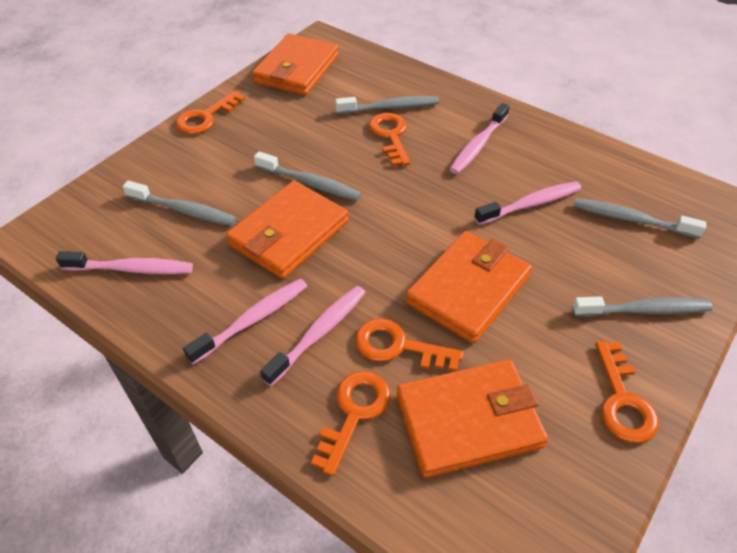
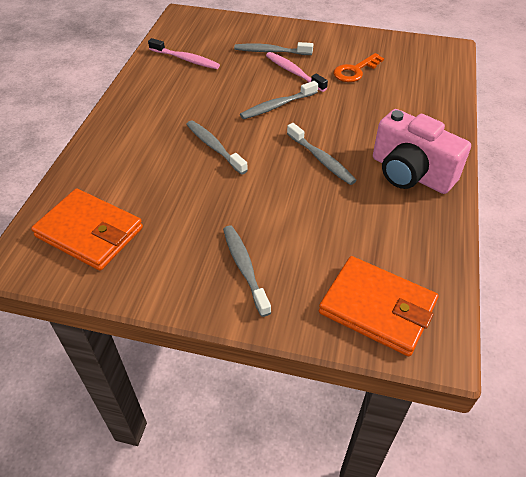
orange key: [175,90,245,134] [311,371,390,476] [355,318,463,372] [369,113,410,166] [595,341,659,443] = 5 -> [334,53,384,82] = 1
orange wallet: [226,181,349,279] [252,34,339,95] [397,360,548,478] [406,231,532,343] = 4 -> [31,189,143,270] [319,256,439,356] = 2
pink camera: none = 0 -> [373,109,471,194] = 1
pink toothbrush: [56,251,193,274] [183,279,307,365] [260,286,366,386] [450,103,510,174] [474,181,581,225] = 5 -> [148,38,220,69] [266,52,328,92] = 2

